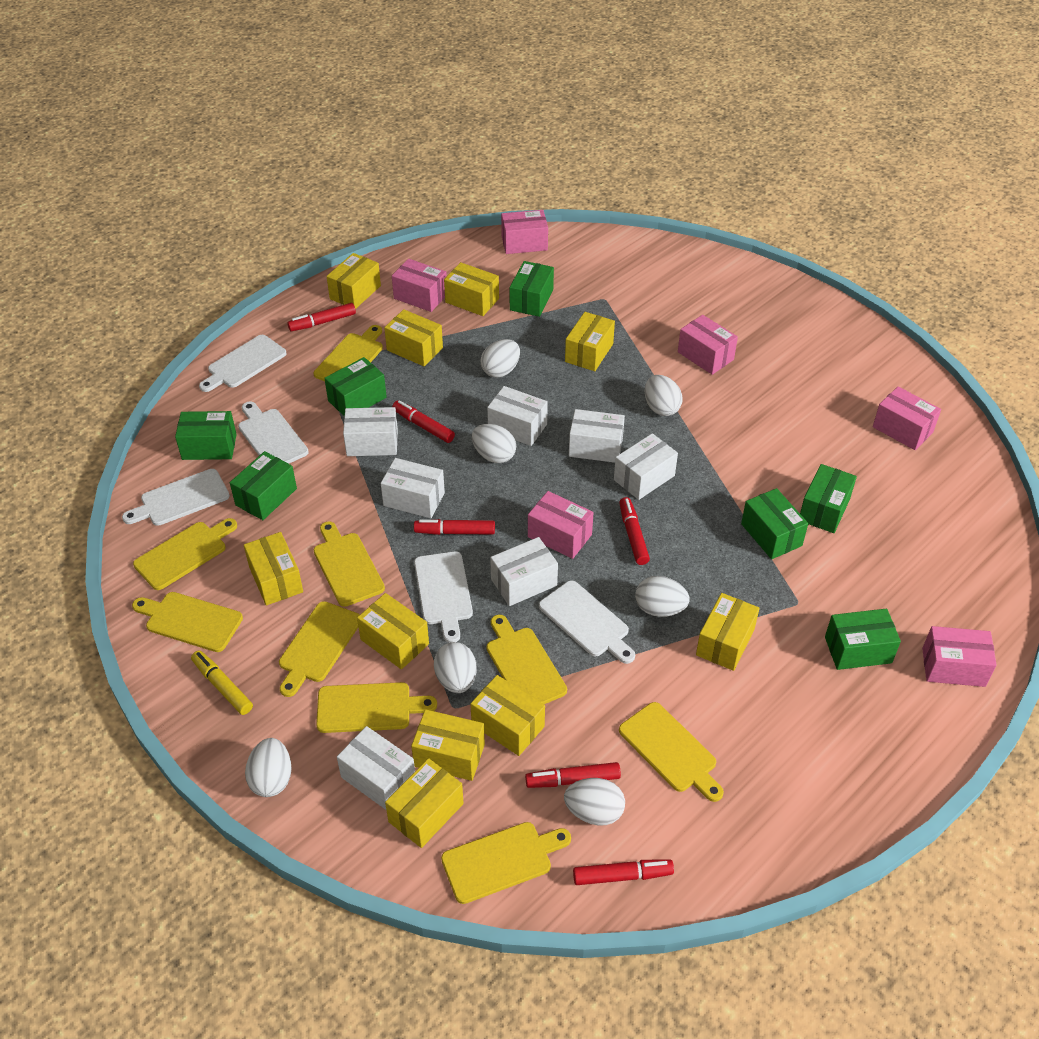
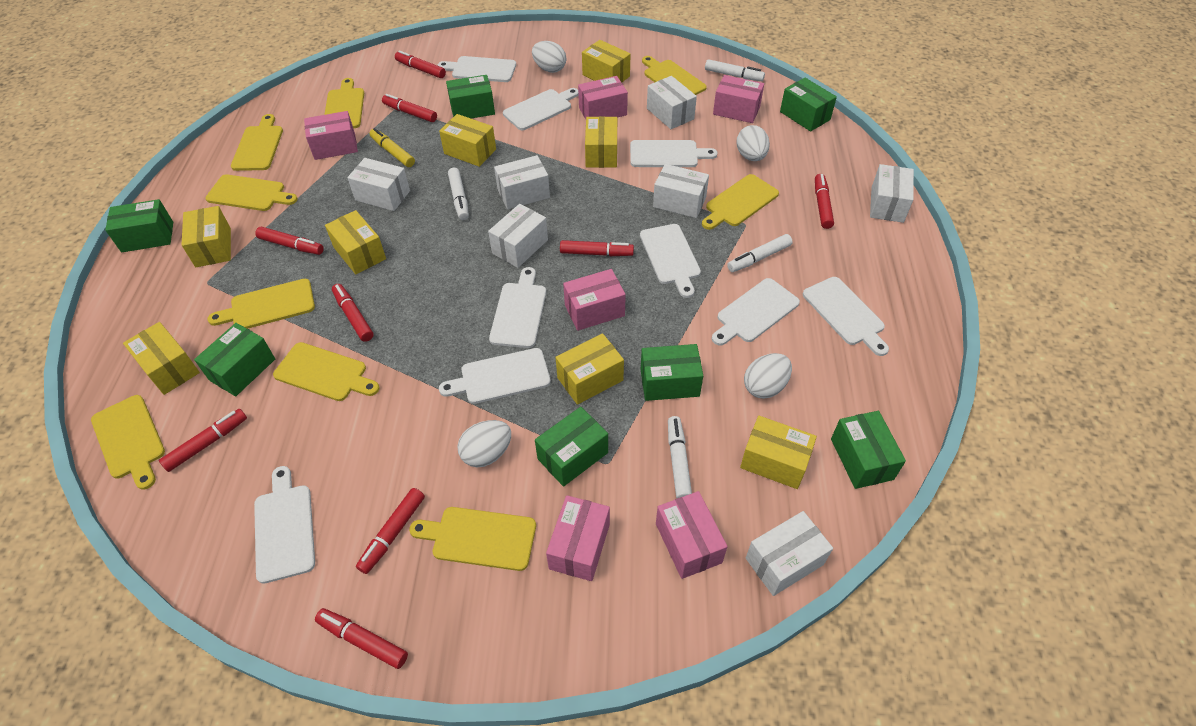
red marker: [287,303,356,331] [392,400,455,443] [414,519,495,535] [525,762,621,788] [573,859,674,885] [619,497,650,565] = 6 -> [159,409,247,472] [255,226,324,255] [315,608,408,669] [332,284,374,342] [356,488,425,574] [382,94,437,122] [395,50,446,78] [560,240,634,256] [815,174,834,229] = 9
white cutting board: [122,469,230,526] [199,335,287,392] [238,402,309,464] [414,551,473,643] [539,580,635,664] = 5 -> [254,466,315,584] [438,56,516,82] [439,348,551,404] [489,267,546,348] [503,88,578,130] [630,140,717,167] [640,224,701,298] [712,278,800,346] [803,277,889,356] = 9
white egg: [245,738,292,797] [434,642,476,693] [472,424,516,463] [481,339,520,378] [564,778,625,826] [635,576,690,617] [645,375,682,416] = 7 -> [457,420,511,467] [532,41,566,73] [736,125,770,161] [744,353,792,399] = 4
white marker: none = 0 -> [448,168,469,220] [668,416,692,498] [705,59,765,81] [727,234,793,272] = 4
yellow box: [244,532,303,605] [326,253,381,309] [357,593,429,669] [384,309,443,366] [385,758,464,848] [411,709,485,781] [444,262,499,316] [471,675,545,756] [565,312,615,371] [696,593,760,671] = 10 -> [123,322,200,395] [181,206,231,267] [325,210,386,274] [439,114,496,167] [555,333,624,405] [582,40,631,82] [585,116,617,168] [740,416,817,489] = 8

